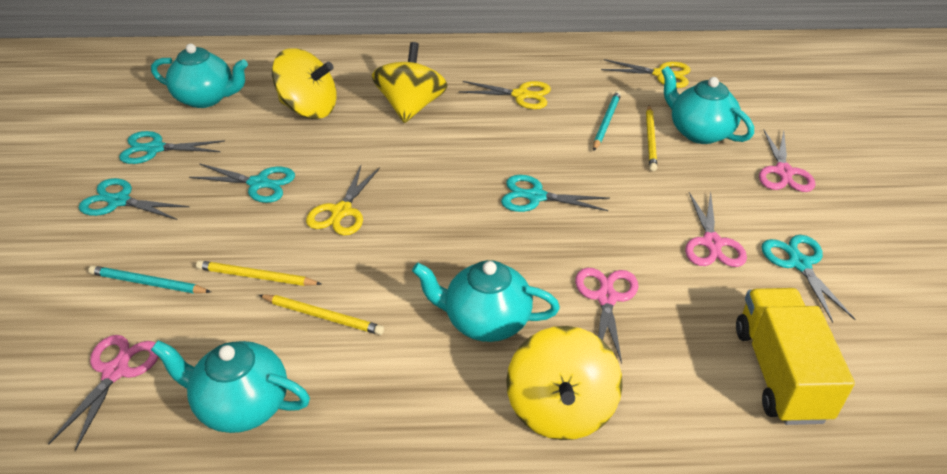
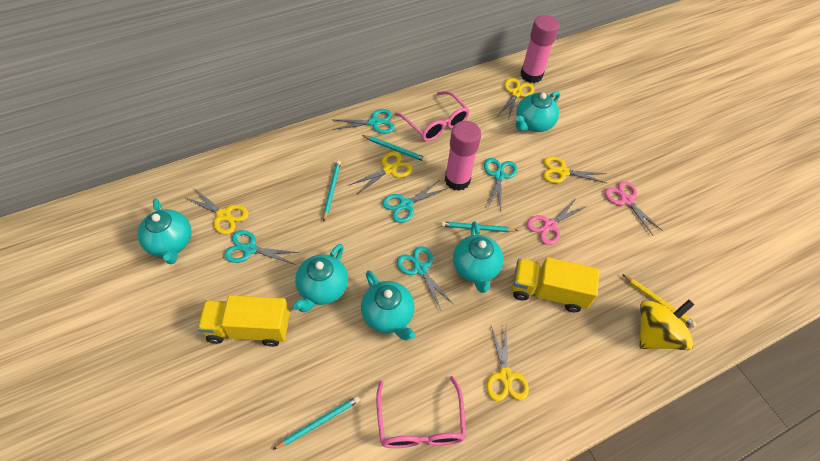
pink glasses: none = 0 -> [376,376,466,448] [395,91,470,142] = 2
pink glue stick: none = 0 -> [445,121,481,191] [521,15,559,83] = 2
pink scissors: [48,335,159,451] [575,268,638,364] [685,192,747,267] [759,130,816,192] = 4 -> [527,199,587,245] [604,181,663,235] = 2
turquoise pencil: [88,266,211,294] [593,91,621,151] = 2 -> [273,396,360,450] [323,161,341,221] [362,135,427,162] [441,221,518,232] = 4
turquoise teapot: [151,44,248,108] [151,340,310,433] [412,260,560,342] [661,66,754,144] = 4 -> [137,198,192,264] [293,244,348,312] [361,270,415,340] [453,221,504,293] [516,91,560,132] = 5
yellow pencil: [196,260,322,286] [259,294,384,335] [646,105,657,171] = 3 -> [622,274,697,328] = 1
yellow scissors: [306,166,380,235] [459,81,551,109] [601,59,690,88] = 3 -> [184,188,249,235] [350,152,413,194] [486,326,529,401] [498,78,534,121] [543,156,607,183] = 5
yellow spinning top: [272,48,337,119] [372,42,448,123] [506,326,623,440] = 3 -> [639,299,695,350] = 1
yellow truck: [736,288,855,425] = 1 -> [197,295,290,347] [512,257,599,312] = 2

